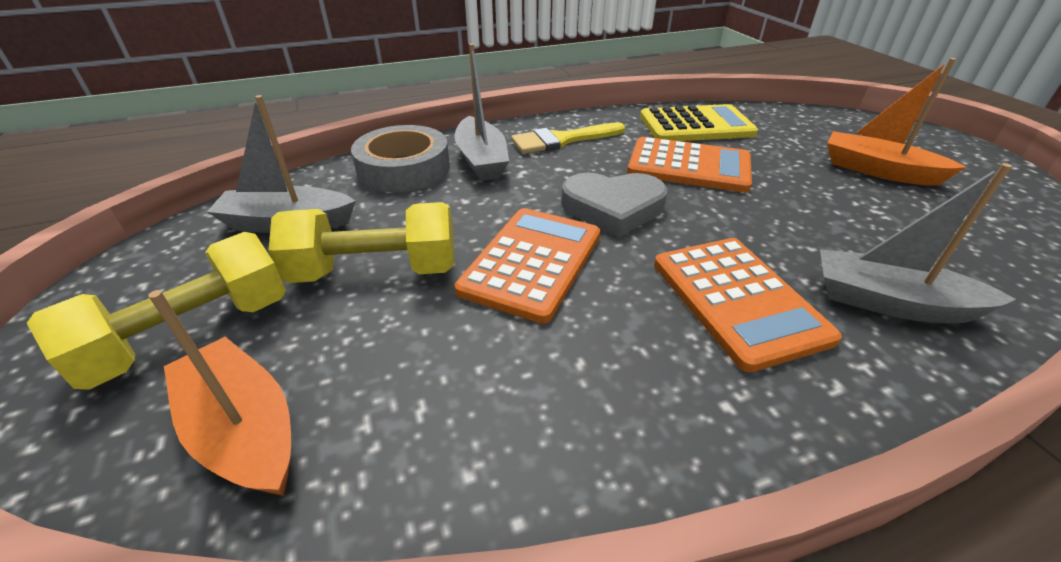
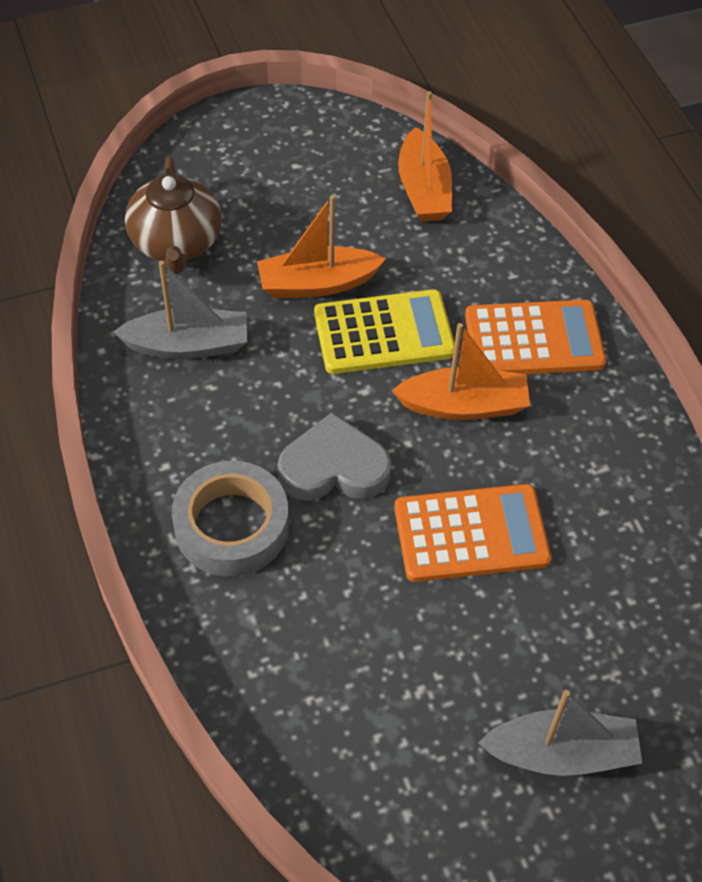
brown teapot: none = 0 -> [125,156,222,274] = 1
grey boat: [207,95,356,233] [454,43,509,181] [820,163,1016,323] = 3 -> [113,261,247,359] [478,690,642,776] = 2
orange boat: [148,290,291,496] [827,58,966,186] = 2 -> [257,195,386,298] [392,323,530,420] [398,91,452,222] = 3
orange calculator: [454,208,600,324] [627,137,752,192] [654,238,842,372] = 3 -> [394,484,551,582] [465,300,606,374] = 2
yellow brush: [511,122,625,154] = 1 -> none = 0
yellow dumbbell: [27,232,286,390] [269,202,455,283] = 2 -> none = 0

